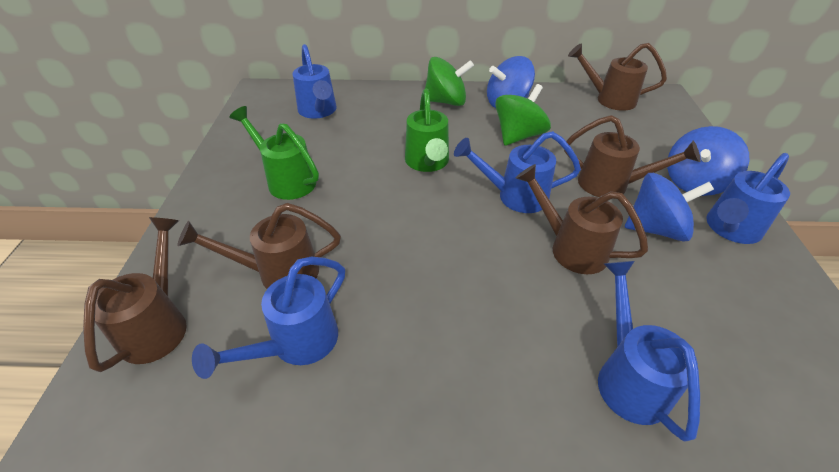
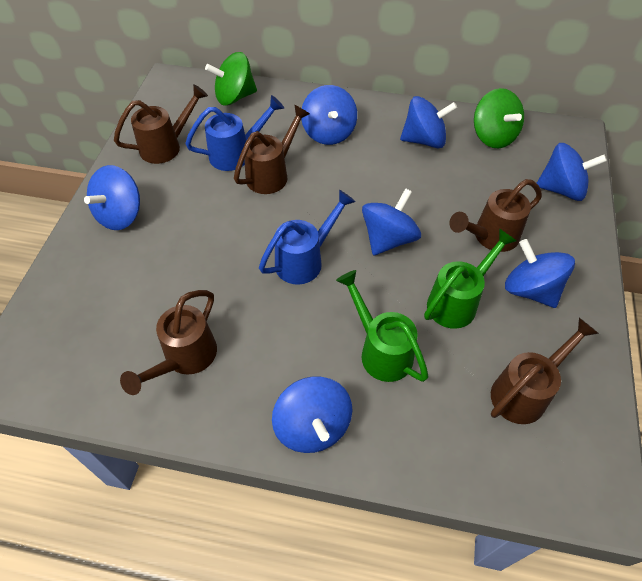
blue spinning top: [487,56,535,108] [625,173,714,242] [667,126,749,196] = 3 -> [84,165,140,230] [272,377,353,453] [301,85,357,145] [362,188,421,256] [400,96,457,148] [505,239,575,308] [537,143,607,201] = 7
blue watering can: [192,256,345,379] [292,44,337,119] [454,131,581,213] [598,261,700,442] [706,153,790,244] = 5 -> [185,95,284,171] [259,190,356,285] = 2

